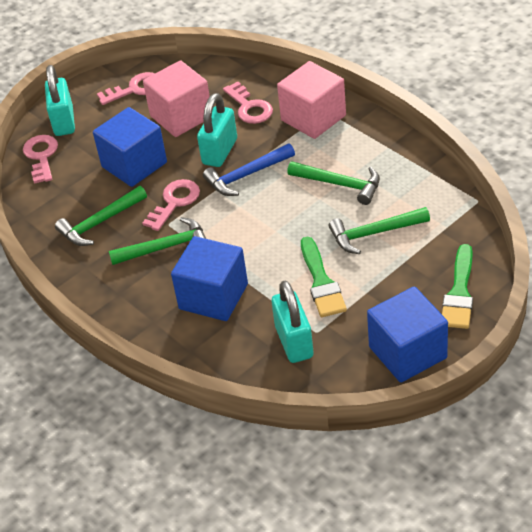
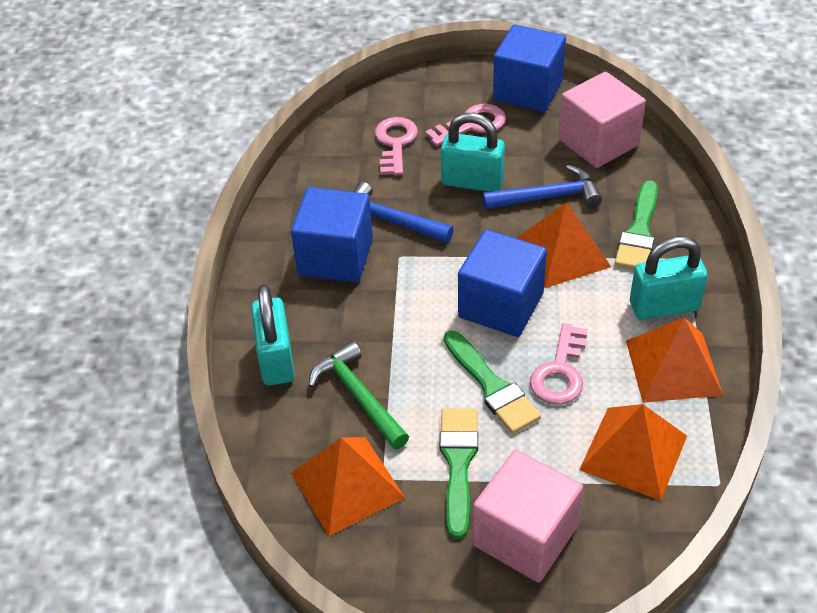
blue hammer: [203,143,295,196] = 1 -> [354,182,454,243] [482,165,602,209] = 2
green brush: [301,236,347,317] [442,244,473,329] = 2 -> [440,408,478,539] [444,330,541,434] [615,180,658,269] = 3
green hammer: [55,186,147,246] [109,217,206,265] [287,161,380,205] [329,207,430,254] = 4 -> [309,341,409,449] = 1
orange pyramid: none = 0 -> [291,437,405,536] [516,202,611,288] [579,404,687,501] [626,317,723,403] = 4
pink key: [23,135,58,184] [97,72,155,105] [142,179,200,231] [223,81,273,124] = 4 -> [375,117,418,176] [425,104,506,146] [530,323,588,405] = 3

